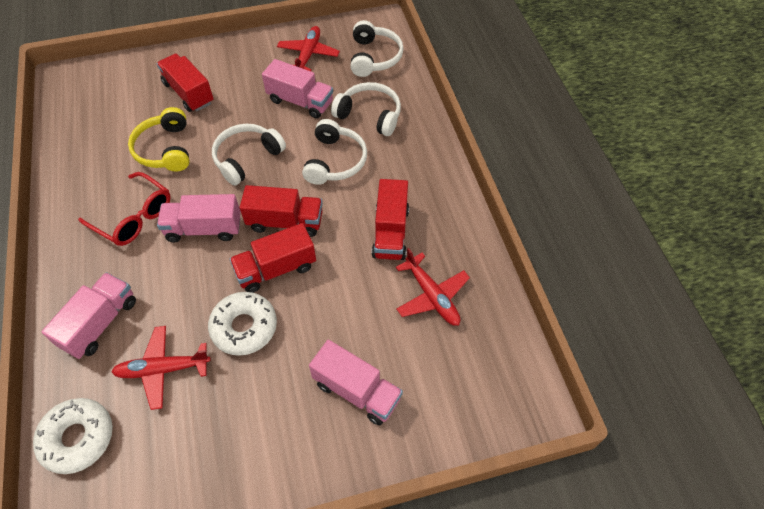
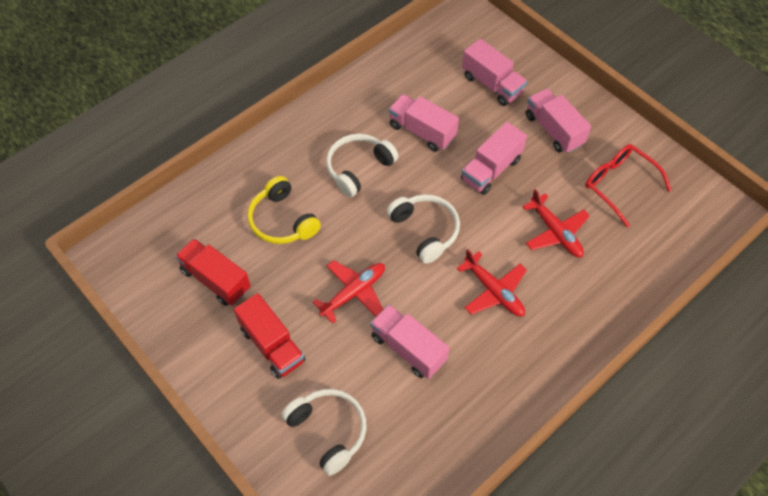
pink truck: [41,272,136,359] [157,194,241,243] [262,59,333,119] [309,340,403,425] = 4 -> [370,304,449,379] [389,94,459,152] [461,122,527,195] [462,39,527,106] [526,88,591,153] = 5
red truck: [157,54,214,112] [230,223,316,293] [240,185,323,237] [372,179,409,260] = 4 -> [175,238,251,306] [234,293,305,379] = 2
white donut: [33,398,113,474] [208,292,277,356] = 2 -> none = 0
white headphones: [212,124,286,186] [302,119,367,185] [331,82,401,136] [350,20,404,77] = 4 -> [282,389,366,476] [326,134,398,197] [387,194,460,264] = 3

